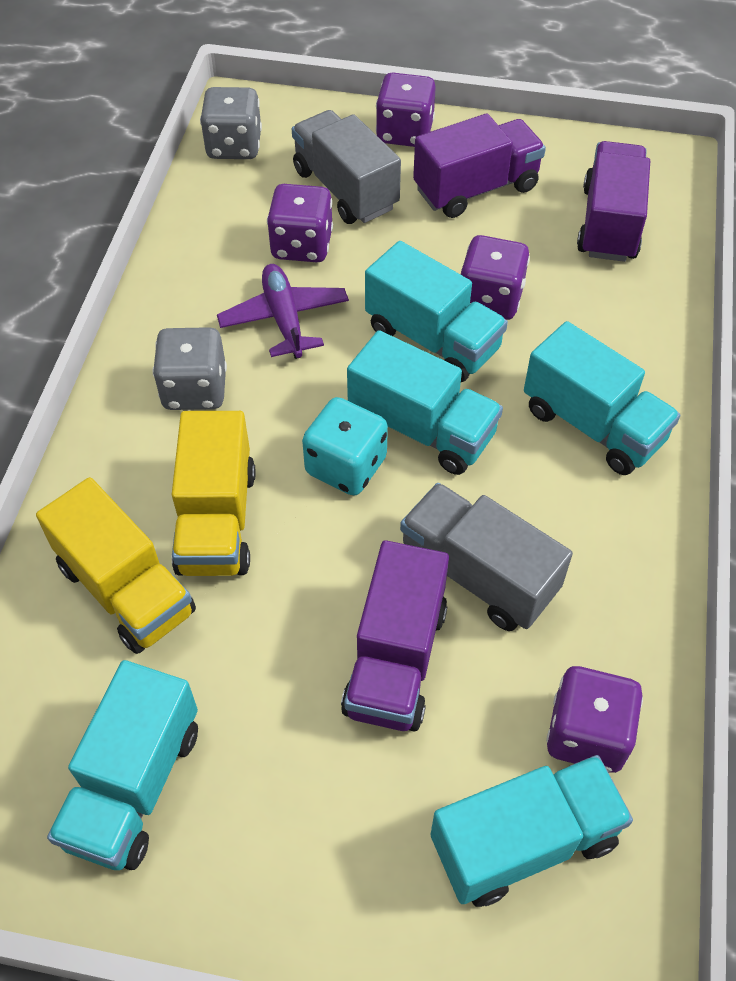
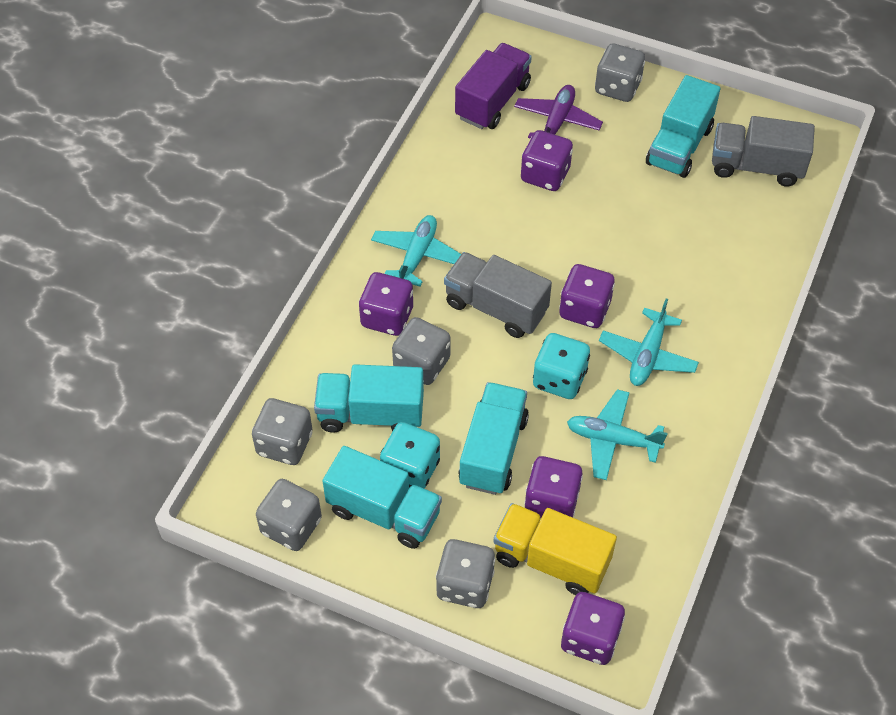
grey dice: [153,327,227,410] [200,87,262,159] = 2 -> [252,398,312,465] [256,479,322,551] [392,317,451,385] [436,539,495,608] [595,43,645,102] = 5
purple dice: [267,184,333,262] [376,72,436,147] [461,235,530,320] [546,666,643,773] = 4 -> [359,272,413,336] [521,130,573,191] [524,456,583,518] [559,264,615,328] [561,592,625,665] = 5
purple truck: [341,540,449,731] [413,114,546,218] [577,141,650,262] = 3 -> [455,43,532,129] = 1
turquoise dice: [302,397,388,495] = 1 -> [380,422,440,489] [533,333,590,399] = 2
turquoise plane: none = 0 -> [371,215,461,287] [567,389,668,480] [599,298,699,386] = 3
turquoise truck: [47,660,198,870] [347,330,503,475] [365,241,508,382] [431,755,633,907] [524,321,681,475] = 5 -> [314,364,424,433] [323,446,442,549] [458,382,529,495] [646,75,720,178] = 4
yellow truck: [36,477,196,654] [172,411,256,576] = 2 -> [493,503,617,595] = 1

